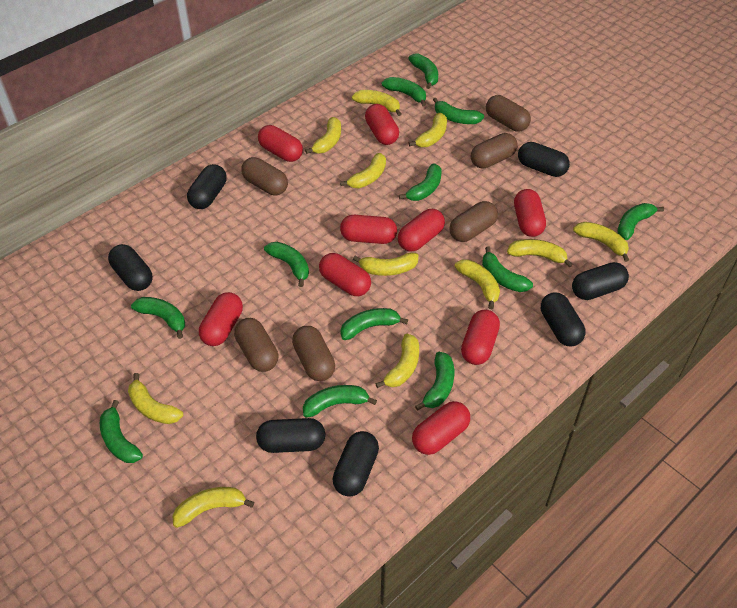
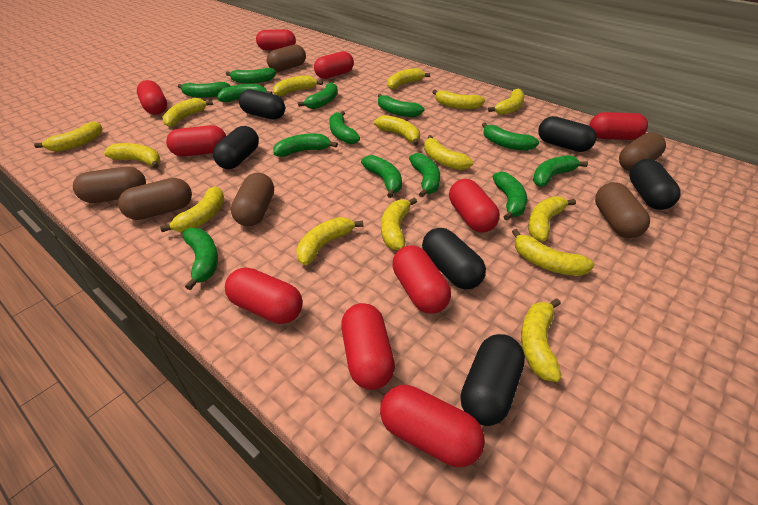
black capsule: [108,244,153,291] [187,164,227,209] [256,418,325,453] [333,431,379,497] [518,142,570,177] [541,293,585,347] [572,262,629,300] = 7 -> [213,126,259,169] [239,89,285,120] [422,228,486,289] [461,334,525,426] [538,116,596,152] [629,159,681,210] = 6
green banana: [100,400,143,463] [131,297,185,339] [264,242,309,287] [303,385,377,418] [340,308,408,340] [382,77,426,106] [399,164,442,201] [408,54,438,89] [415,352,454,411] [433,98,484,124] [482,247,533,292] [617,203,664,240] = 12 -> [178,82,230,98] [182,228,218,290] [217,84,273,102] [226,68,276,84] [273,134,338,157] [298,82,337,109] [329,111,360,144] [361,155,402,198] [378,94,425,117] [409,153,440,197] [482,122,539,151] [493,172,527,220] [533,155,588,187] = 13
red capsule: [199,292,243,346] [258,125,303,162] [319,253,371,296] [340,215,397,244] [365,104,399,145] [398,209,445,252] [412,401,470,455] [461,310,500,365] [514,189,546,237] = 9 -> [137,80,167,115] [166,125,226,157] [225,268,303,324] [256,29,296,50] [314,51,354,79] [341,303,395,390] [380,385,485,467] [392,245,451,314] [449,179,500,233] [589,112,648,140] = 10
yellow banana: [128,373,183,424] [172,487,254,528] [305,117,341,154] [340,153,386,188] [352,90,402,116] [353,253,418,276] [375,334,419,388] [409,113,447,147] [455,259,500,309] [507,239,573,268] [573,222,629,262] = 11 -> [34,121,103,152] [104,143,160,169] [160,186,224,232] [162,98,213,127] [273,75,323,96] [296,217,363,265] [374,115,420,146] [381,198,417,250] [387,68,430,89] [424,135,473,170] [432,90,485,109] [488,89,524,115] [512,229,595,276] [521,298,561,382] [528,196,576,241] = 15

